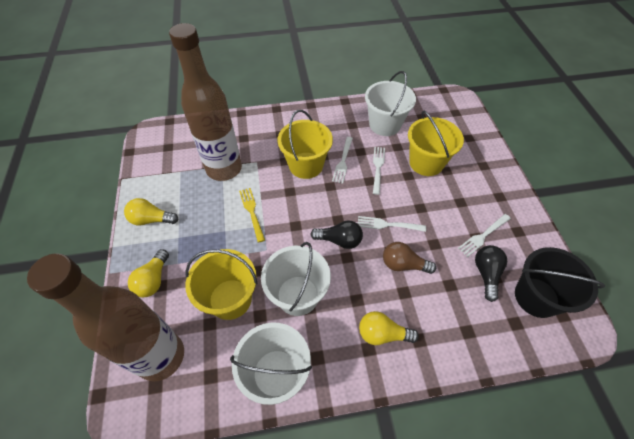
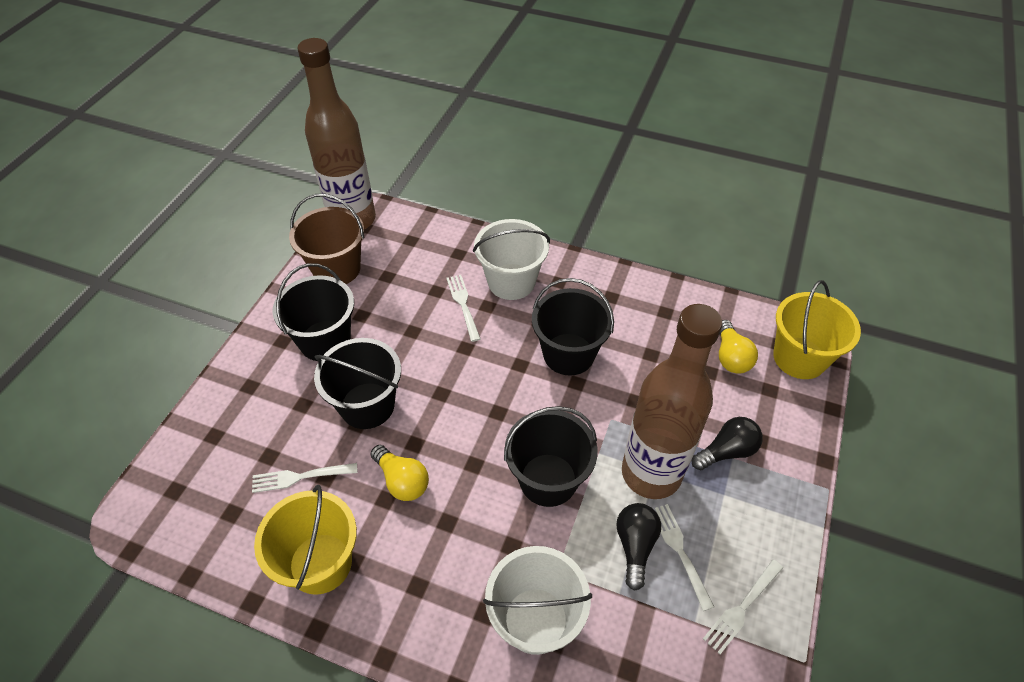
black bucket: [515,247,605,318] = 1 -> [272,263,354,361] [314,338,401,429] [504,406,598,507] [532,278,614,375] = 4
brown bucket: none = 0 -> [289,194,364,284] = 1
brown light bulb: [383,242,436,274] = 1 -> none = 0
white bucket: [230,323,312,405] [261,242,331,316] [365,71,416,136] = 3 -> [473,219,550,300] [483,546,592,655] = 2
yellow bucket: [185,249,258,320] [278,110,333,179] [408,110,464,176] = 3 -> [254,485,357,595] [773,280,861,379] = 2
yellow fork: [239,188,265,243] = 1 -> none = 0
yellow light bulb: [124,198,179,225] [128,249,169,297] [359,311,419,345] = 3 -> [371,445,429,501] [719,320,758,374] = 2

